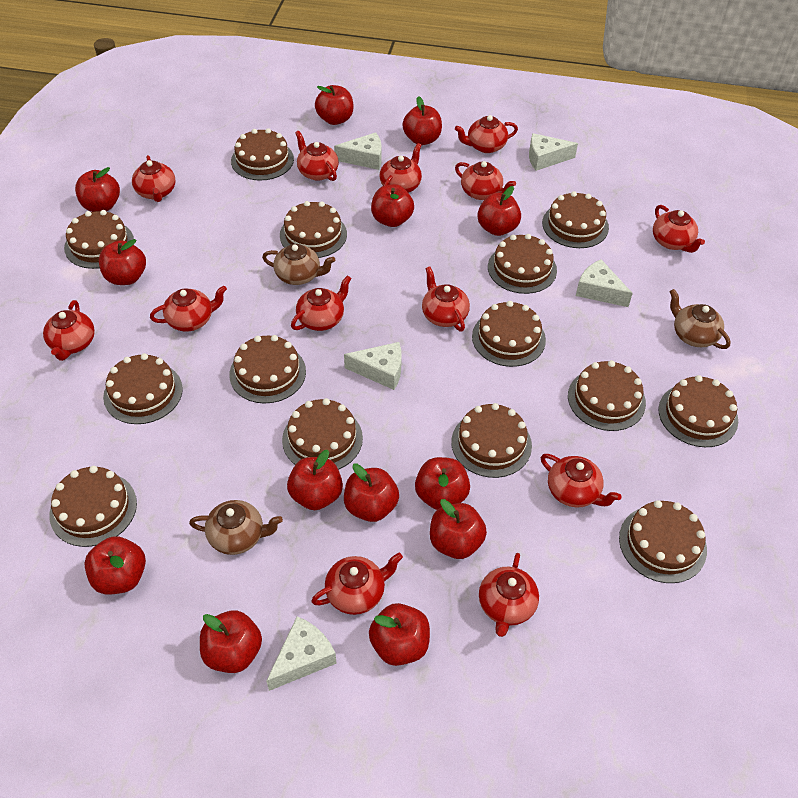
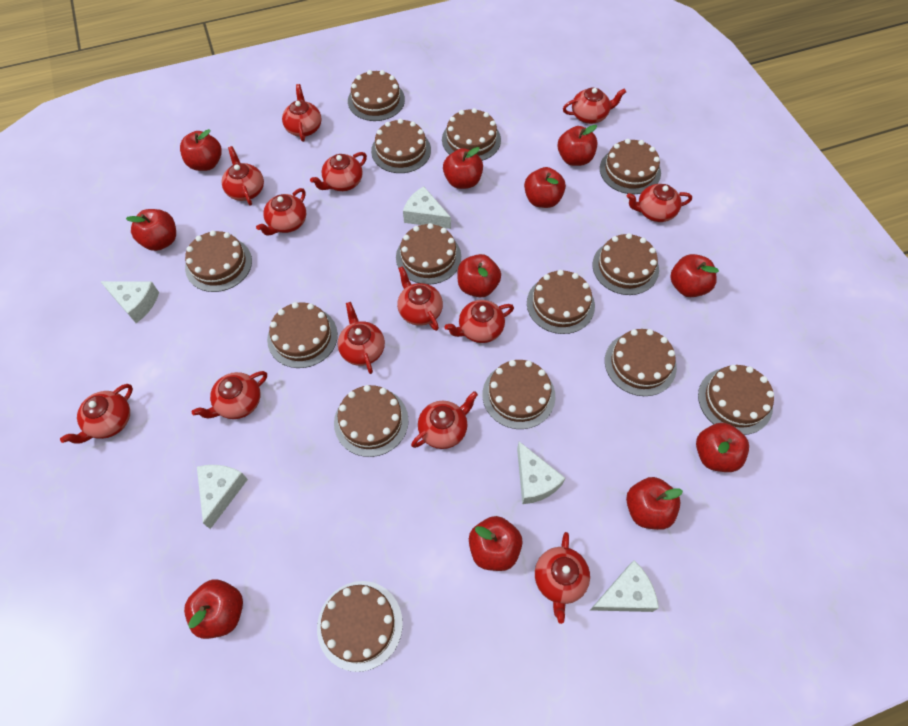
brown teapot: [189,500,283,555] [262,244,335,285] [669,289,731,349] = 3 -> none = 0
red apple: [75,167,120,212] [84,536,146,594] [99,239,146,285] [200,610,262,673] [287,450,343,510] [315,85,354,125] [344,463,399,522] [369,603,430,666] [371,184,414,227] [402,96,442,145] [415,457,470,510] [430,499,487,559] [477,186,521,236] = 13 -> [126,209,176,251] [180,129,222,171] [184,580,243,639] [443,147,483,189] [457,254,501,297] [469,516,523,571] [524,167,566,208] [557,125,597,166] [626,477,683,530] [670,254,719,297] [696,423,749,472] = 11

